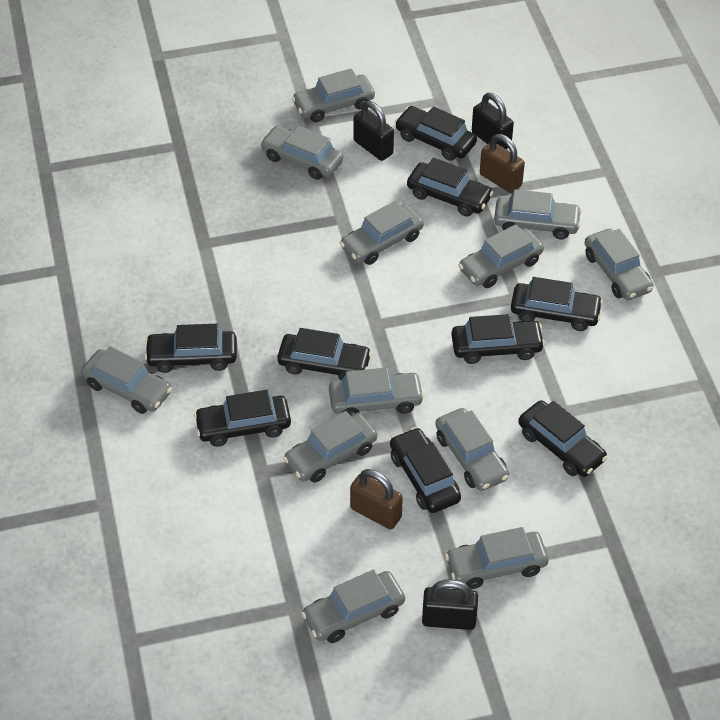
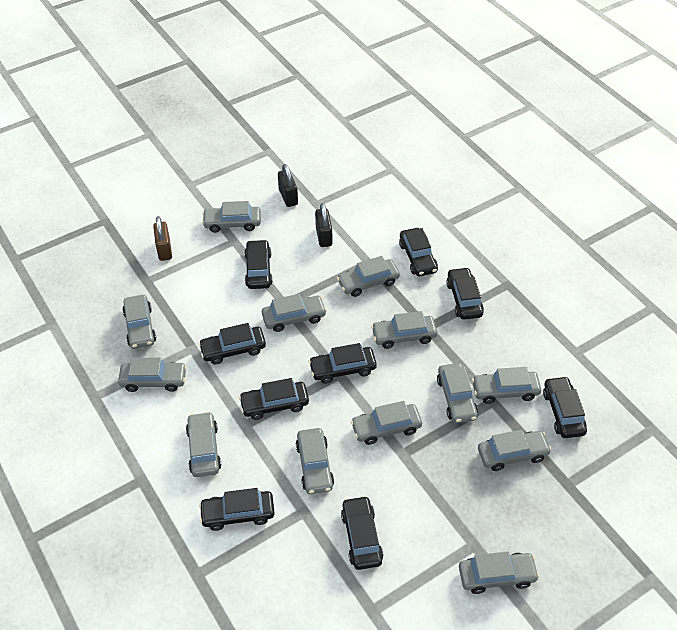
black padlock: [353,101,394,161] [422,580,478,630] [472,93,514,149] = 3 -> [278,164,298,207] [315,203,332,247] = 2
brown padlock: [350,469,403,529] [480,134,525,193] = 2 -> [153,216,172,261] = 1
grey car: [81,346,172,414] [260,126,343,180] [283,411,377,483] [292,68,375,122] [301,569,405,643] [329,367,424,416] [340,201,424,265] [435,408,509,491] [445,527,549,589] [458,224,544,288] [494,189,582,239] [585,228,654,300] = 12 -> [118,358,187,392] [122,295,156,349] [186,412,221,477] [202,201,261,233] [262,294,327,332] [296,428,334,494] [337,256,400,297] [351,401,422,445] [371,311,437,349] [437,363,478,423] [459,551,539,594] [472,367,541,404] [478,430,552,471] = 13

